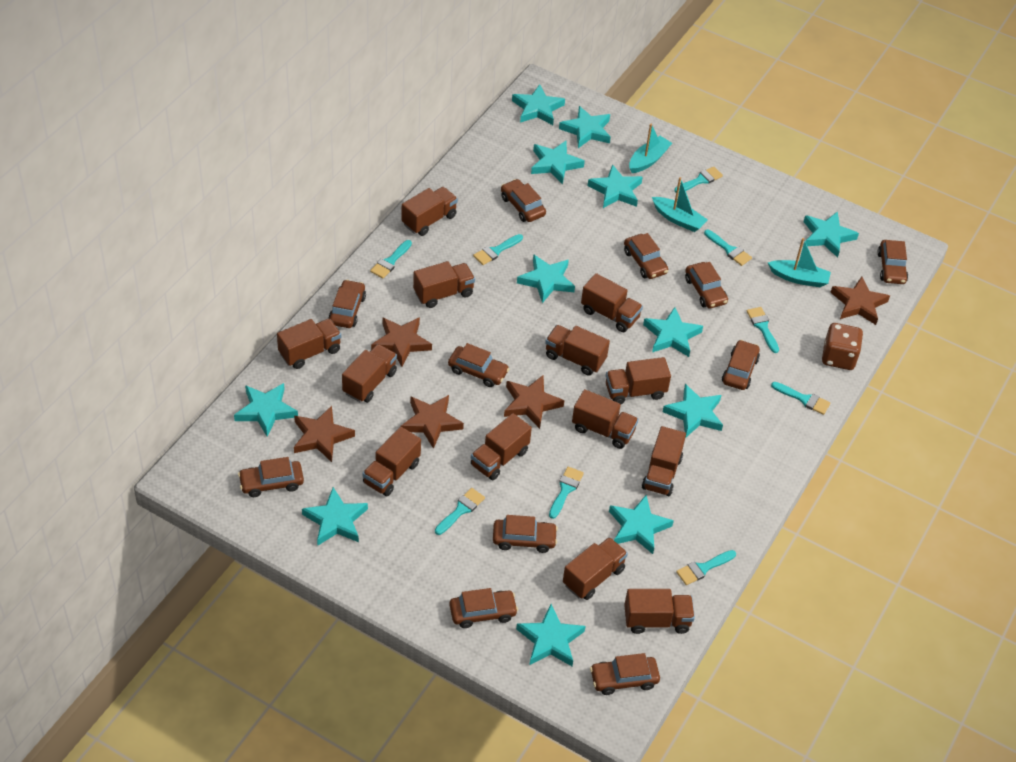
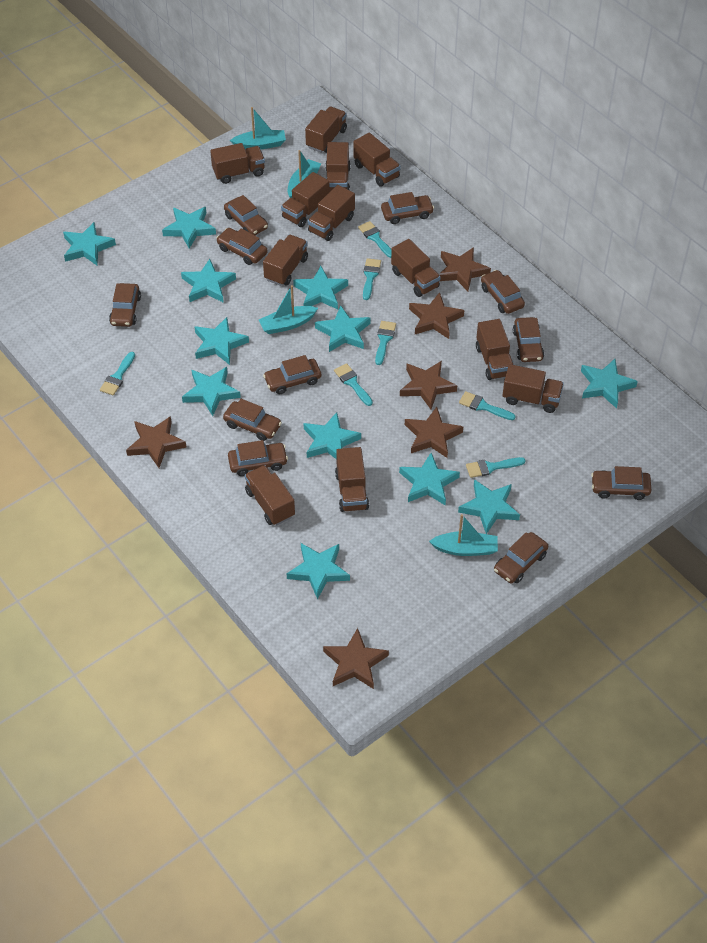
brown dice: [822,323,863,370] = 1 -> none = 0
brown star: [294,406,355,462] [371,317,432,367] [401,395,464,449] [504,375,564,429] [830,277,890,325] = 5 -> [126,416,187,468] [323,628,389,689] [400,361,457,409] [405,407,463,458] [409,292,464,339] [439,247,491,292] = 6
brown truck: [277,319,341,369] [342,344,397,403] [363,427,421,496] [401,187,458,236] [413,261,475,308] [471,413,532,480] [545,325,610,375] [563,537,628,600] [572,389,638,449] [581,273,643,332] [606,357,671,404] [624,589,695,634] [642,426,686,496] = 13 -> [210,143,265,184] [245,465,295,525] [263,235,308,286] [281,172,330,227] [305,107,347,153] [308,185,355,241] [325,142,351,191] [335,447,369,512] [353,133,401,187] [391,239,441,297] [476,319,514,380] [502,364,564,413] = 12
turquoise boat: [629,124,672,173] [652,177,708,232] [768,238,831,287] = 3 -> [230,107,286,149] [259,285,318,334] [288,150,321,198] [429,514,498,556] = 4
turquoise brush: [370,240,412,278] [435,488,485,535] [473,234,523,265] [549,467,584,519] [675,167,723,192] [676,550,736,585] [704,230,752,266] [747,307,779,353] [771,382,831,415] = 9 -> [100,352,135,395] [334,363,373,406] [358,221,392,258] [363,258,381,300] [375,321,396,365] [459,391,516,420] [466,457,526,478] = 7

